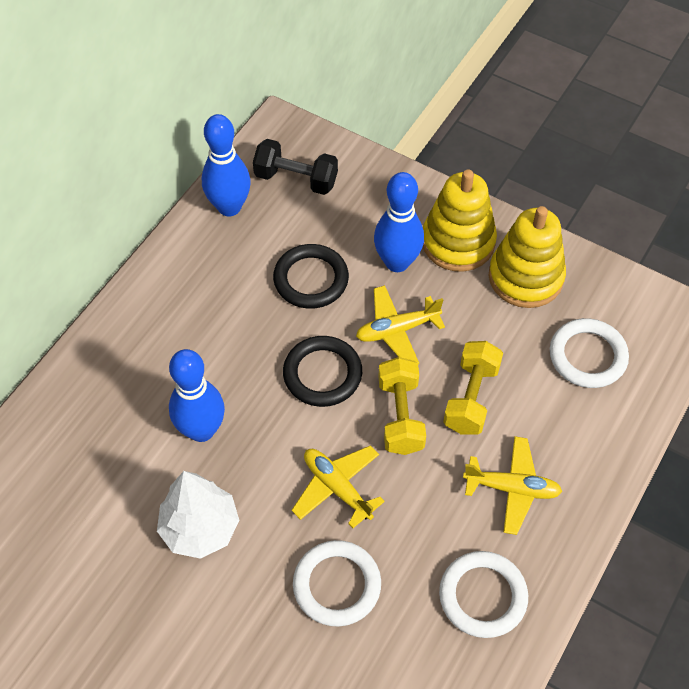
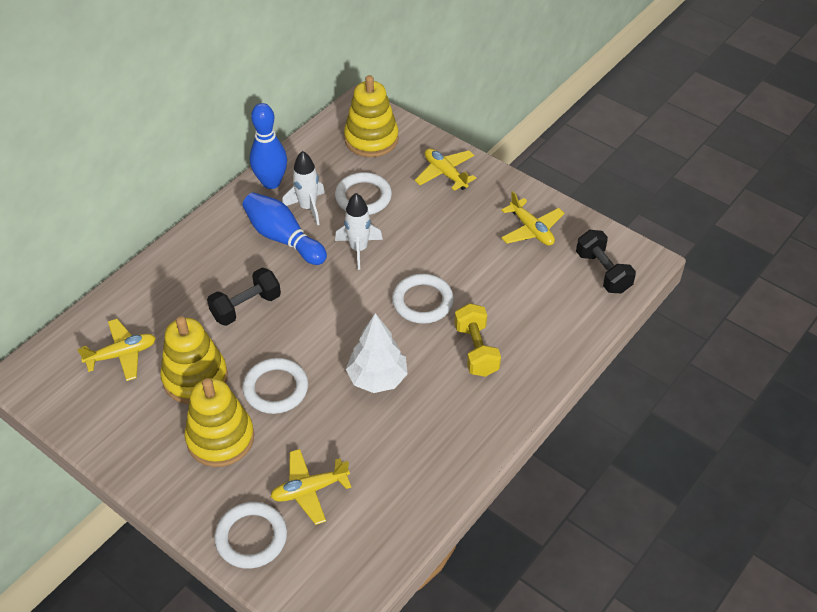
black dumbbell: [253,139,338,195] = 1 -> [207,268,281,326] [576,230,636,293] = 2
black ring: [273,244,349,309] [283,336,362,407] = 2 -> none = 0
blue bowling pin: [169,349,225,442] [202,114,251,216] [374,172,424,272] = 3 -> [242,192,327,265] [250,103,287,189] = 2
white ring: [293,540,381,627] [439,551,528,638] [550,318,629,388] = 3 -> [214,502,287,569] [243,358,308,414] [335,172,392,215] [392,274,454,324] = 4
white rocket: none = 0 -> [282,151,325,225] [335,193,383,270] = 2
yellow dumbbell: [378,357,426,455] [443,341,503,435] = 2 -> [454,303,501,377] = 1
yellow plane: [292,445,385,528] [356,285,445,364] [463,436,562,535] = 3 -> [77,319,156,381] [271,449,351,525] [415,148,476,191] [501,191,565,246] = 4
yellow stacking toy: [423,170,497,272] [488,206,566,308] = 2 -> [160,316,228,404] [185,378,254,467] [344,75,399,157] = 3

